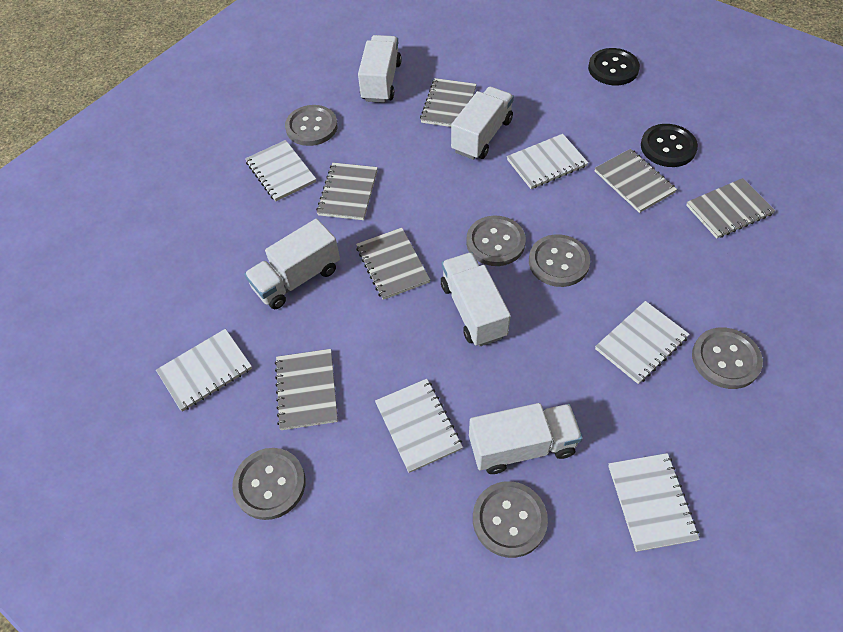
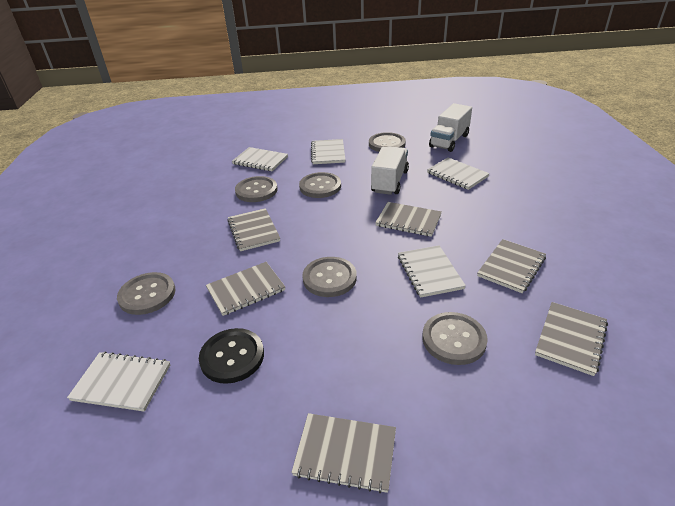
black button: [588,48,640,85] [641,124,698,167] = 2 -> [199,328,264,384] = 1
white notebook: [156,329,252,412] [245,140,316,202] [375,379,463,473] [507,134,588,189] [595,301,689,384] [608,453,700,552] = 6 -> [67,351,170,412] [232,147,288,171] [311,139,345,164] [398,245,466,298] [427,158,490,190] = 5
white truck: [244,219,340,309] [358,35,402,103] [441,252,511,347] [451,87,514,160] [469,403,583,474] = 5 -> [371,146,409,195] [429,103,472,152] = 2

